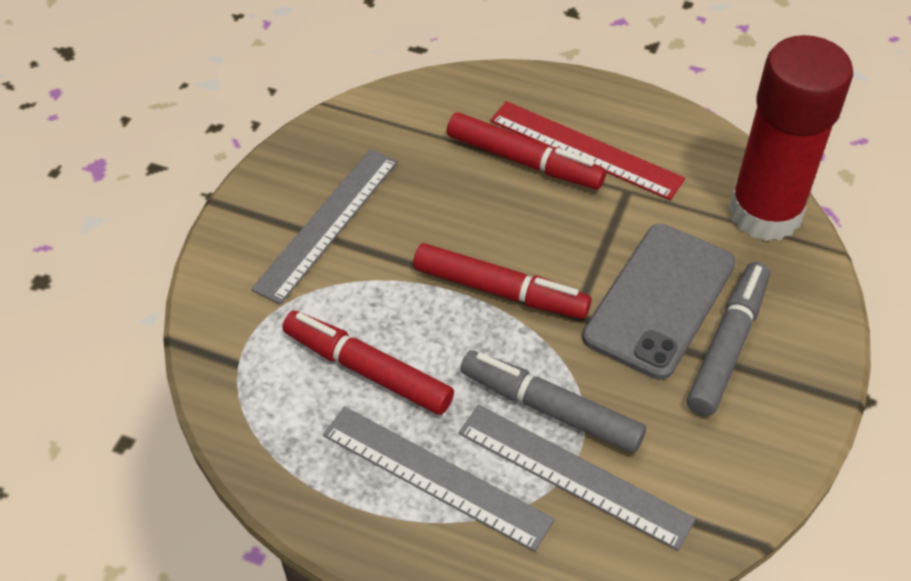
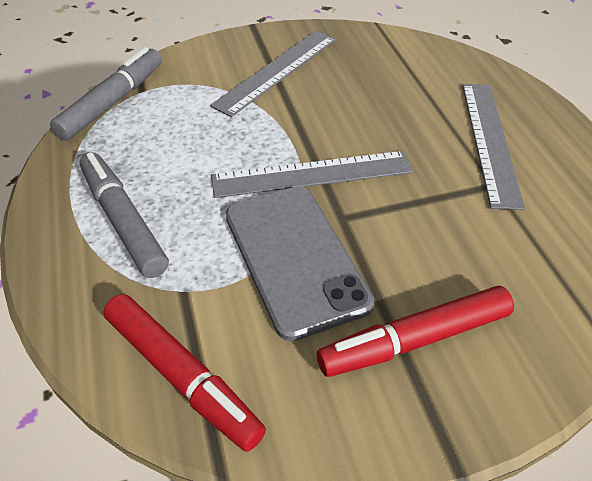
red glue stick: [728,35,853,241] = 1 -> none = 0
red marker: [282,311,454,415] [413,243,591,319] [447,112,606,189] = 3 -> [103,294,266,452] [317,286,514,377] = 2
red ruler: [490,101,685,200] = 1 -> none = 0

